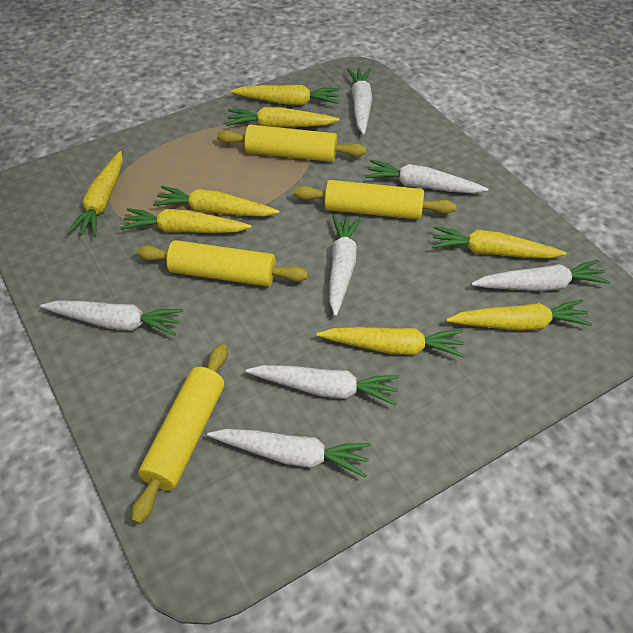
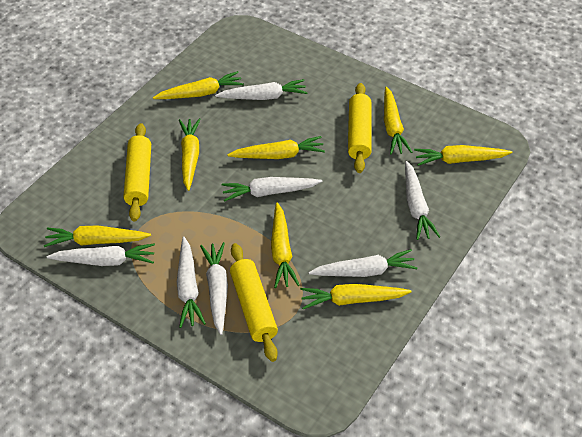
yellow rolling pin: [131,344,228,524] [136,240,308,287] [217,125,366,162] [294,180,456,220] = 4 -> [123,123,151,222] [230,243,278,362] [348,83,371,173] = 3

